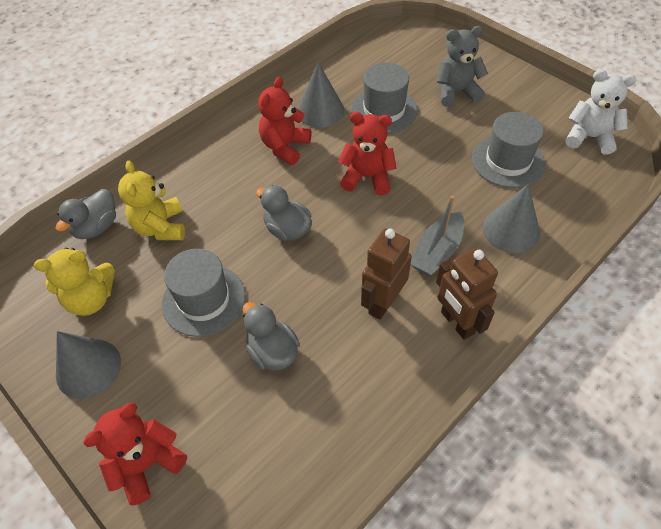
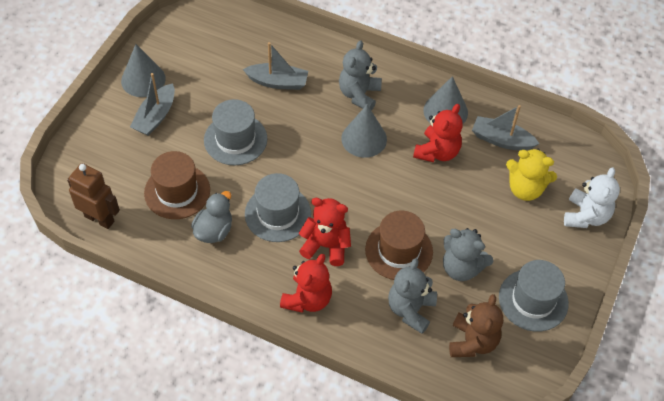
brown hat: none = 0 -> [144,151,210,219] [365,211,433,280] = 2
brown robot: [361,228,412,320] [436,248,498,340] = 2 -> [67,163,120,229] = 1
brown teddy bear: none = 0 -> [449,294,503,357] = 1
grey boat: [411,196,464,276] = 1 -> [130,73,175,136] [243,42,308,90] [472,105,539,151] = 3
grey duck: [55,189,116,239] [243,302,300,371] [256,185,312,241] = 3 -> [191,191,232,243] = 1
grey teddy bear: [436,26,488,107] = 1 -> [339,40,382,111] [388,258,437,334] [443,228,493,281] = 3
yellow teddy bear: [34,248,115,316] [118,161,185,240] = 2 -> [506,148,557,201] = 1

